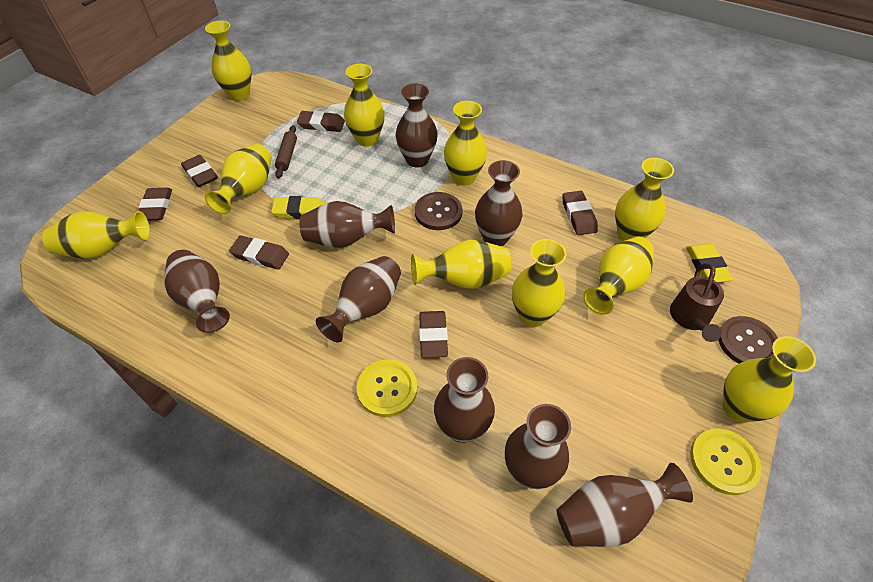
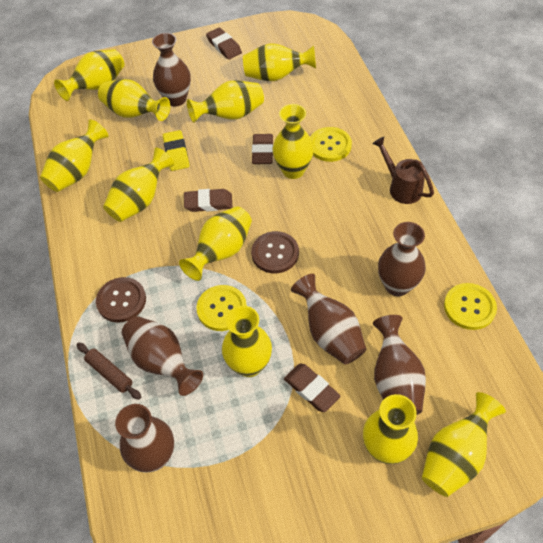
brown eraser: [138,188,172,220] [181,155,218,187] [229,235,289,270] [297,111,345,132] [419,311,448,358] [562,191,598,235] = 6 -> [184,189,233,212] [206,28,242,60] [252,134,273,164] [284,363,341,412] = 4
brown vase: [164,250,230,333] [299,201,395,248] [316,256,401,343] [396,83,438,168] [434,357,495,443] [475,160,523,246] [505,404,571,489] [557,463,693,547] = 8 -> [115,404,174,473] [122,316,203,396] [152,33,191,107] [291,274,366,364] [373,315,426,415] [378,222,426,296] = 6
yellow button: [357,359,417,417] [690,428,762,495] = 2 -> [196,285,247,331] [310,127,352,162] [444,283,497,330] = 3
yellow eraser: [271,196,326,219] [686,244,733,283] = 2 -> [163,130,190,171] = 1
yellow vase: [42,211,150,259] [205,21,251,101] [205,144,272,214] [344,64,385,147] [411,240,511,289] [444,101,487,185] [512,239,566,327] [583,236,654,314] [615,158,674,241] [723,336,816,423] = 10 -> [40,120,109,192] [54,49,124,101] [98,79,170,121] [103,148,174,222] [179,206,252,281] [187,80,264,123] [222,306,272,377] [243,43,316,81] [273,104,314,179] [363,394,418,464] [422,392,506,497] = 11

